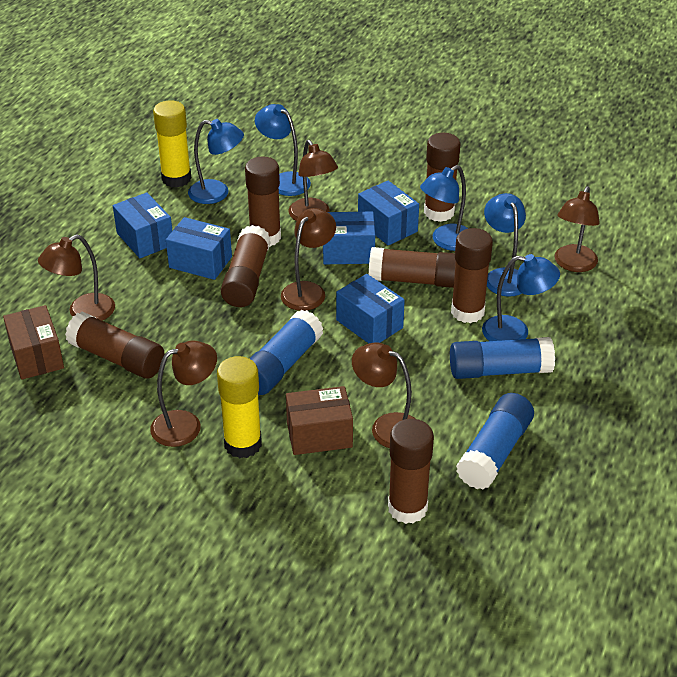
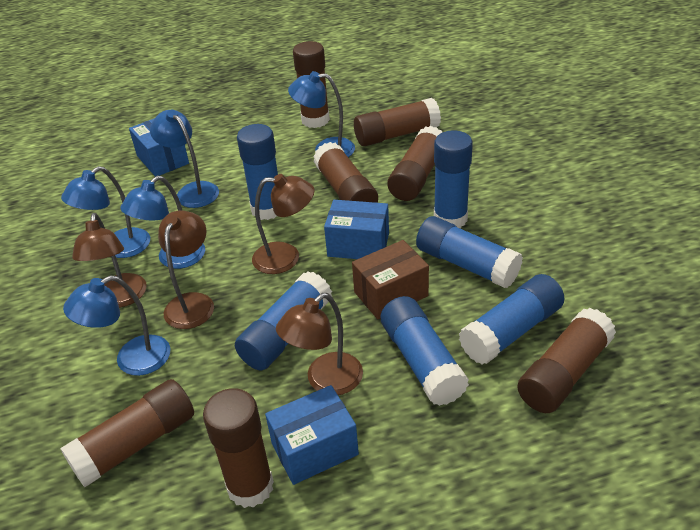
blue box: [113,192,172,258] [166,217,232,280] [323,212,375,264] [336,274,405,343] [358,181,419,245] = 5 -> [129,118,189,177] [265,385,359,485] [324,200,389,259] = 3
blue glue stick: [249,310,324,395] [450,337,555,379] [456,393,534,490] = 3 -> [235,271,332,370] [237,124,278,220] [380,296,469,406] [416,216,523,288] [434,130,473,228] [459,274,564,365] = 6
brown box: [3,305,64,380] [286,386,353,455] = 2 -> [352,240,429,319] = 1
brown lamp: [38,234,115,321] [150,341,217,447] [281,208,336,311] [288,140,338,221] [352,342,415,448] [555,186,600,272] = 6 -> [72,213,147,308] [158,210,214,329] [252,174,315,274] [276,293,363,395] = 4
yellow glue stick: [153,100,191,188] [217,356,262,458] = 2 -> none = 0

